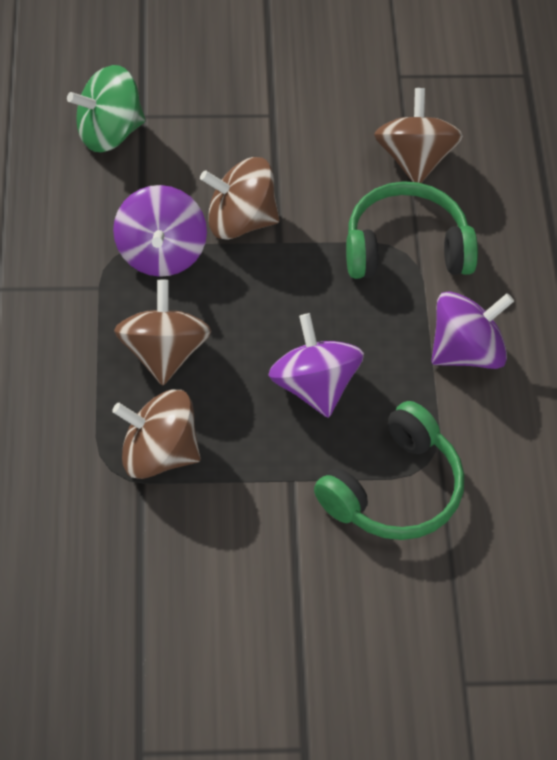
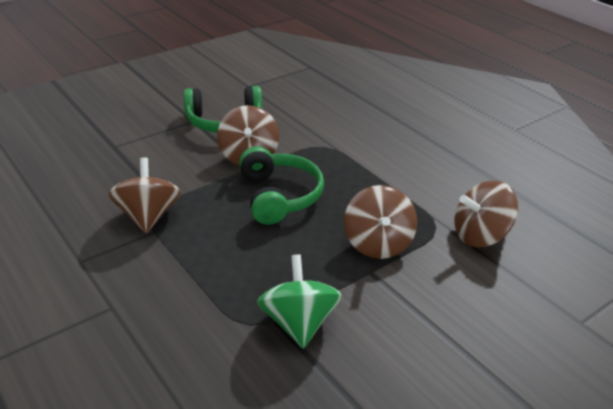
purple spinning top: [113,185,207,277] [268,313,364,418] [431,291,514,369] = 3 -> none = 0

